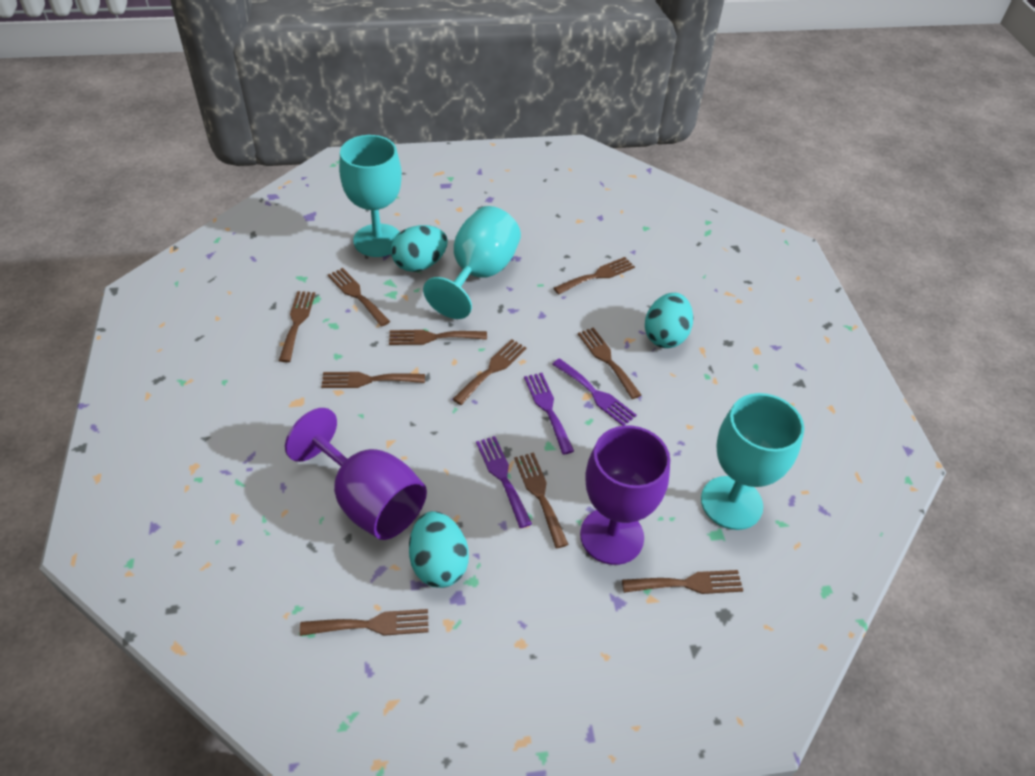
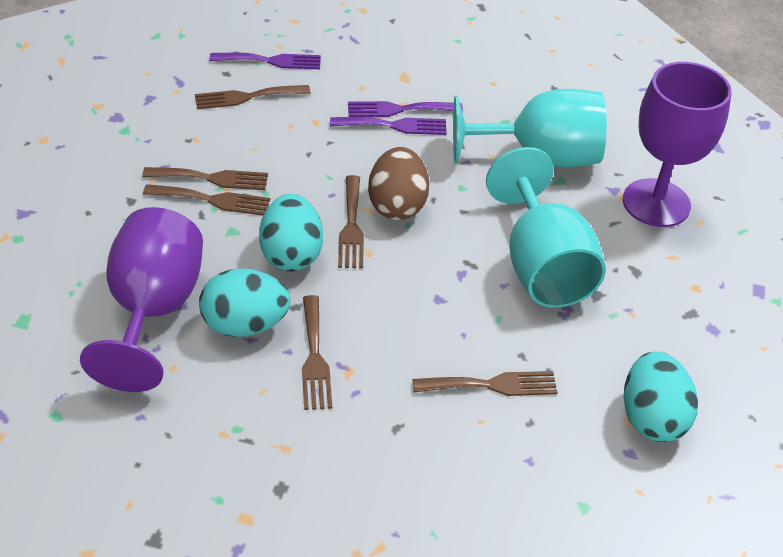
brown egg: none = 0 -> [368,147,429,220] = 1
brown fork: [279,291,315,362] [300,609,429,636] [321,372,425,388] [328,268,390,327] [389,330,487,345] [453,339,527,405] [514,452,569,548] [554,257,635,295] [578,327,641,399] [622,570,743,594] = 10 -> [142,167,268,190] [143,184,270,216] [195,85,310,109] [302,295,332,410] [338,175,364,268] [412,371,558,396] = 6
turquoise goblet: [339,135,402,257] [423,206,521,319] [701,393,804,530] = 3 -> [453,89,607,167] [486,147,606,308] = 2

